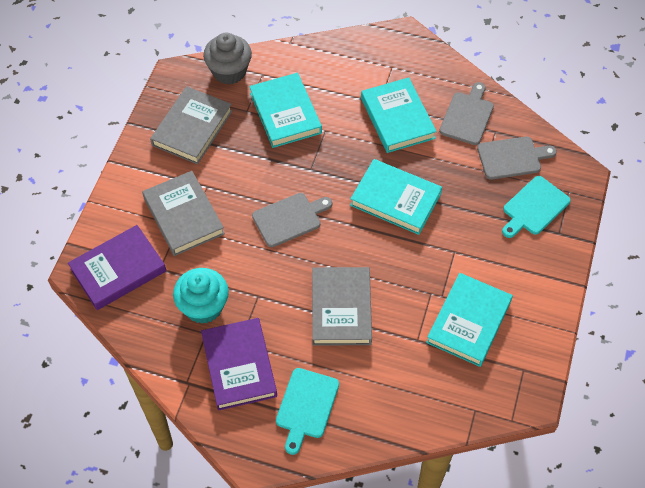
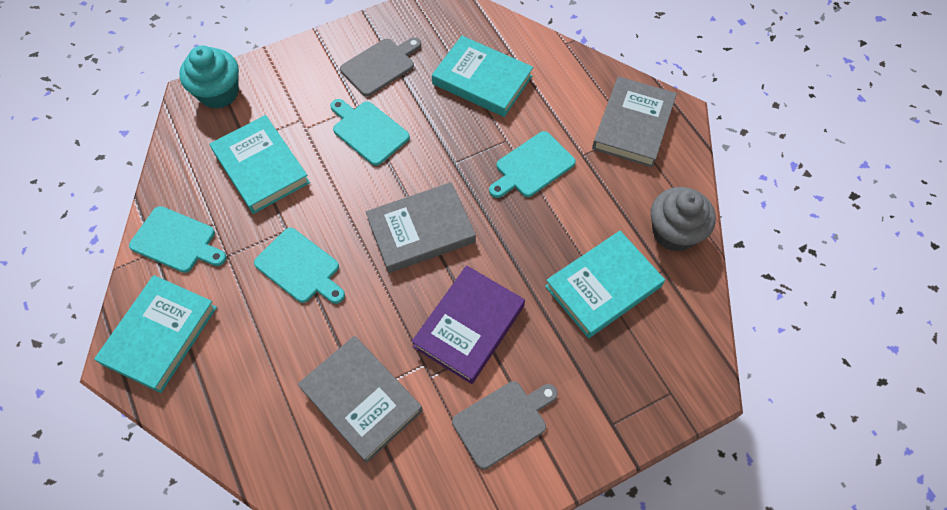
grey cutting board: [252,193,332,247] [439,82,494,145] [477,136,557,180] = 3 -> [340,37,421,97] [452,381,558,470] = 2
purple book: [68,225,167,310] [201,318,277,411] = 2 -> [411,265,525,384] = 1
turquoise cutting board: [276,368,339,455] [502,176,571,238] = 2 -> [129,206,227,273] [254,228,345,304] [330,99,410,166] [489,131,576,198] = 4

